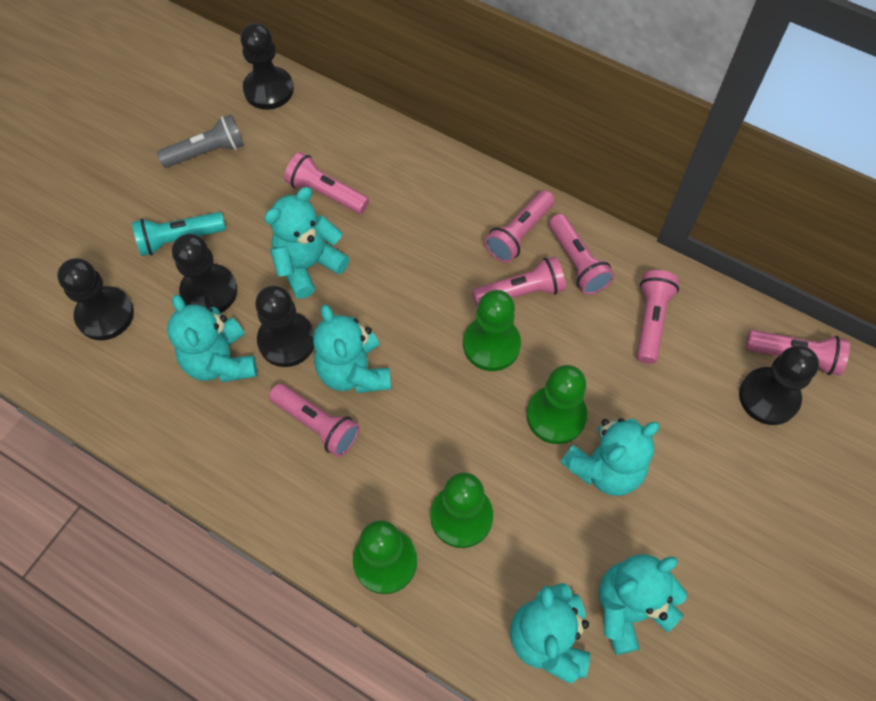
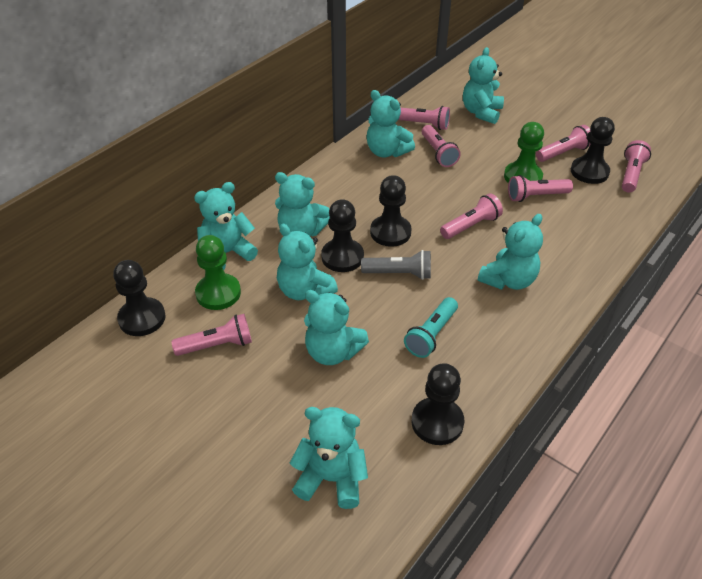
green pawn: [353,520,417,594] [430,473,493,548] [463,290,521,371] [526,365,587,444] = 4 -> [195,235,241,310] [504,122,544,183] = 2
turquoise teddy bear: [167,295,257,382] [264,187,349,299] [313,304,391,393] [510,583,590,683] [560,418,659,496] [599,554,687,655] = 6 -> [194,182,258,270] [275,172,330,236] [277,224,338,300] [290,407,368,509] [304,290,369,365] [366,90,415,157] [463,47,504,124] [478,214,543,290] = 8

